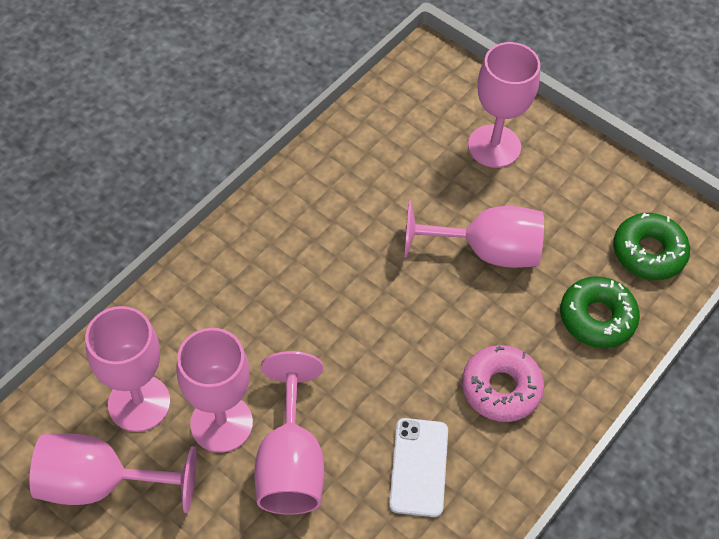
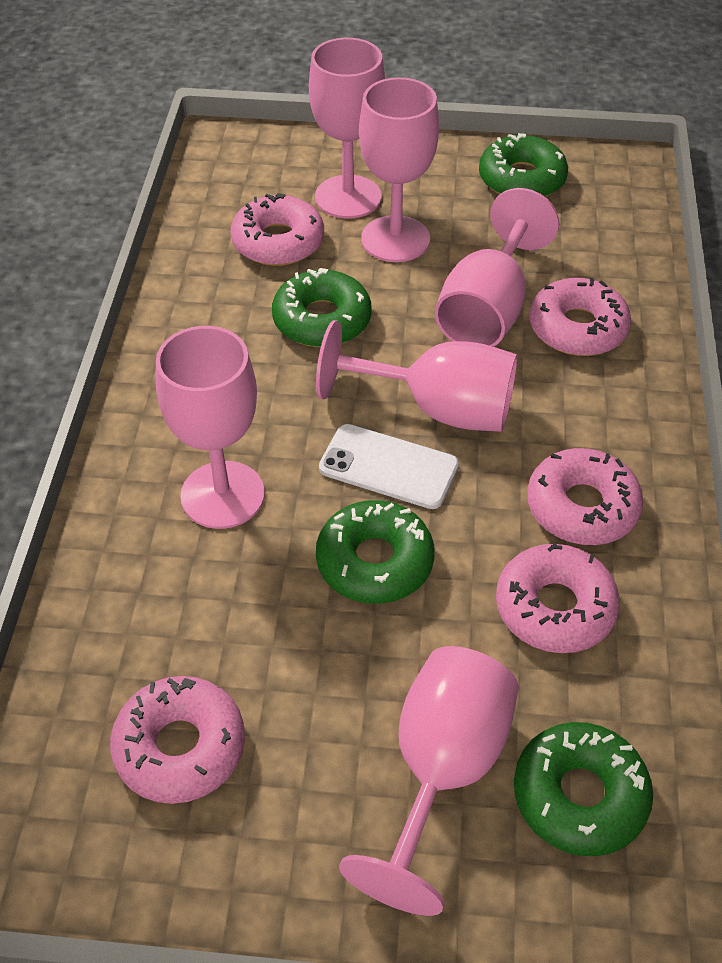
green donut: [560,276,640,348] [613,213,690,280] = 2 -> [272,268,372,347] [316,500,435,604] [479,133,568,197] [514,722,653,856] = 4
pink donut: [462,345,544,422] = 1 -> [110,676,245,804] [231,193,324,266] [496,543,620,653] [527,448,643,545] [529,278,631,356] = 5

